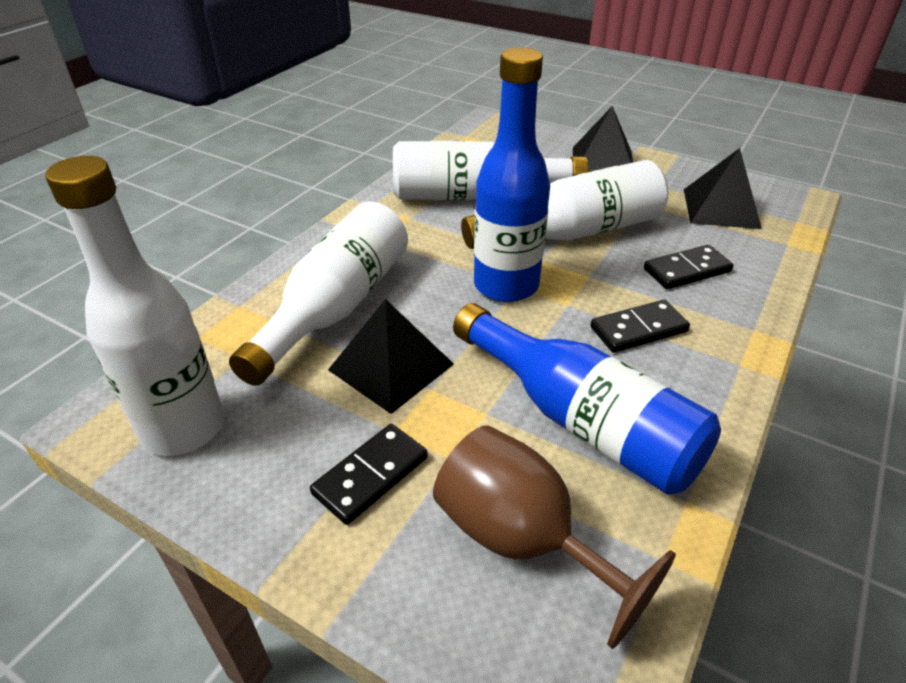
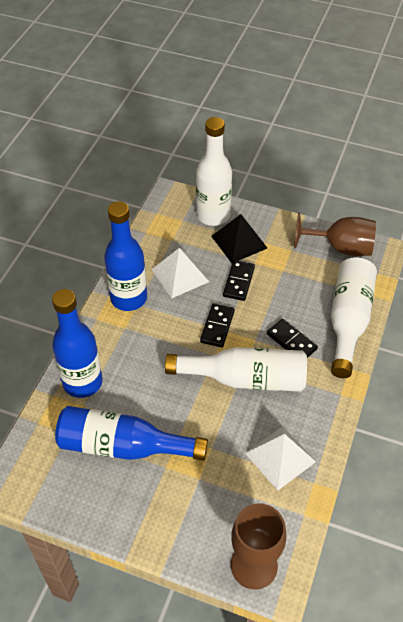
black pyramid: [328,299,454,414] [573,106,633,172] [684,148,762,229] = 3 -> [211,214,267,263] = 1
blue bottle: [453,303,721,495] [474,47,550,302] = 2 -> [52,289,103,398] [55,406,208,460] [104,201,147,311] = 3
brown goblet: [433,425,676,649] = 1 -> [231,503,286,589] [294,213,376,256] = 2
white bottle: [45,156,224,456] [229,202,408,386] [393,141,588,200] [461,160,668,249] = 4 -> [165,347,307,392] [196,117,232,226] [331,257,377,378] = 3
white pyramid: none = 0 -> [151,248,209,299] [245,426,316,491] = 2

